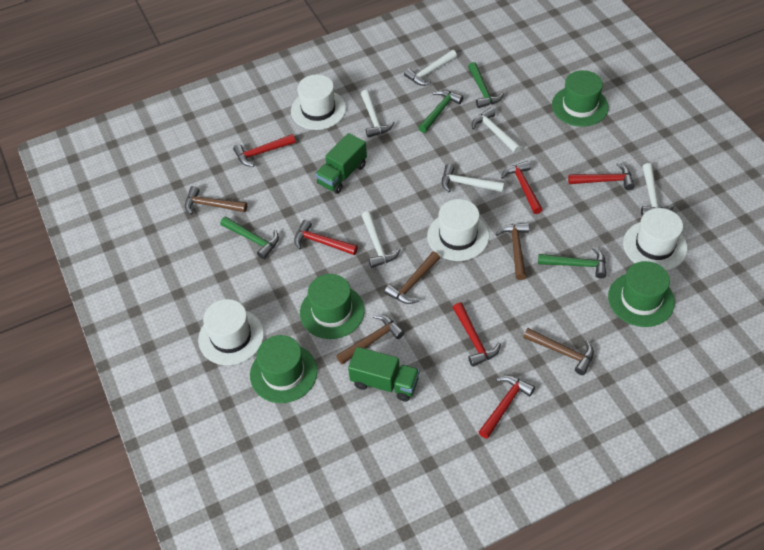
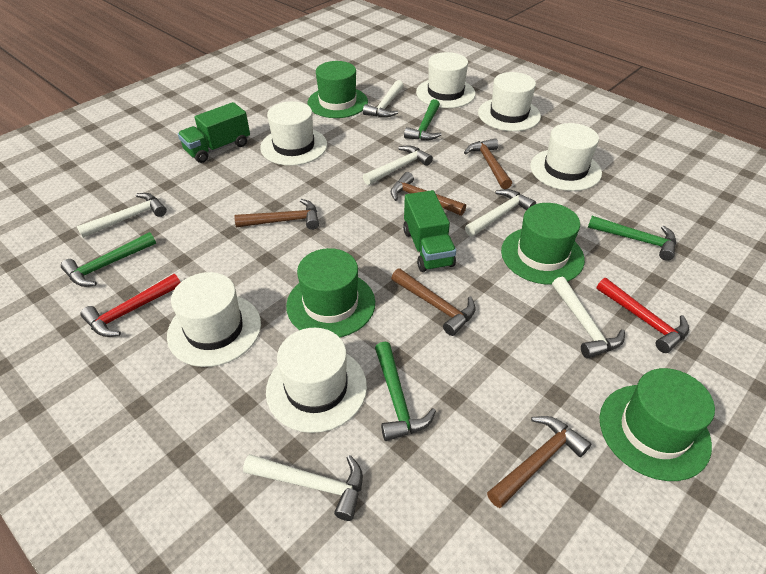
red hammer: [233,134,296,167] [294,220,358,255] [453,303,501,367] [479,376,535,439] [501,161,543,214] [568,163,635,190] = 6 -> [80,274,181,337] [597,278,689,353] = 2
white hat: [198,299,264,365] [291,74,346,130] [427,199,489,261] [623,208,688,270] = 4 -> [167,272,261,367] [260,101,327,166] [266,328,367,433] [416,52,476,108] [478,72,541,131] [530,123,602,191] = 6

